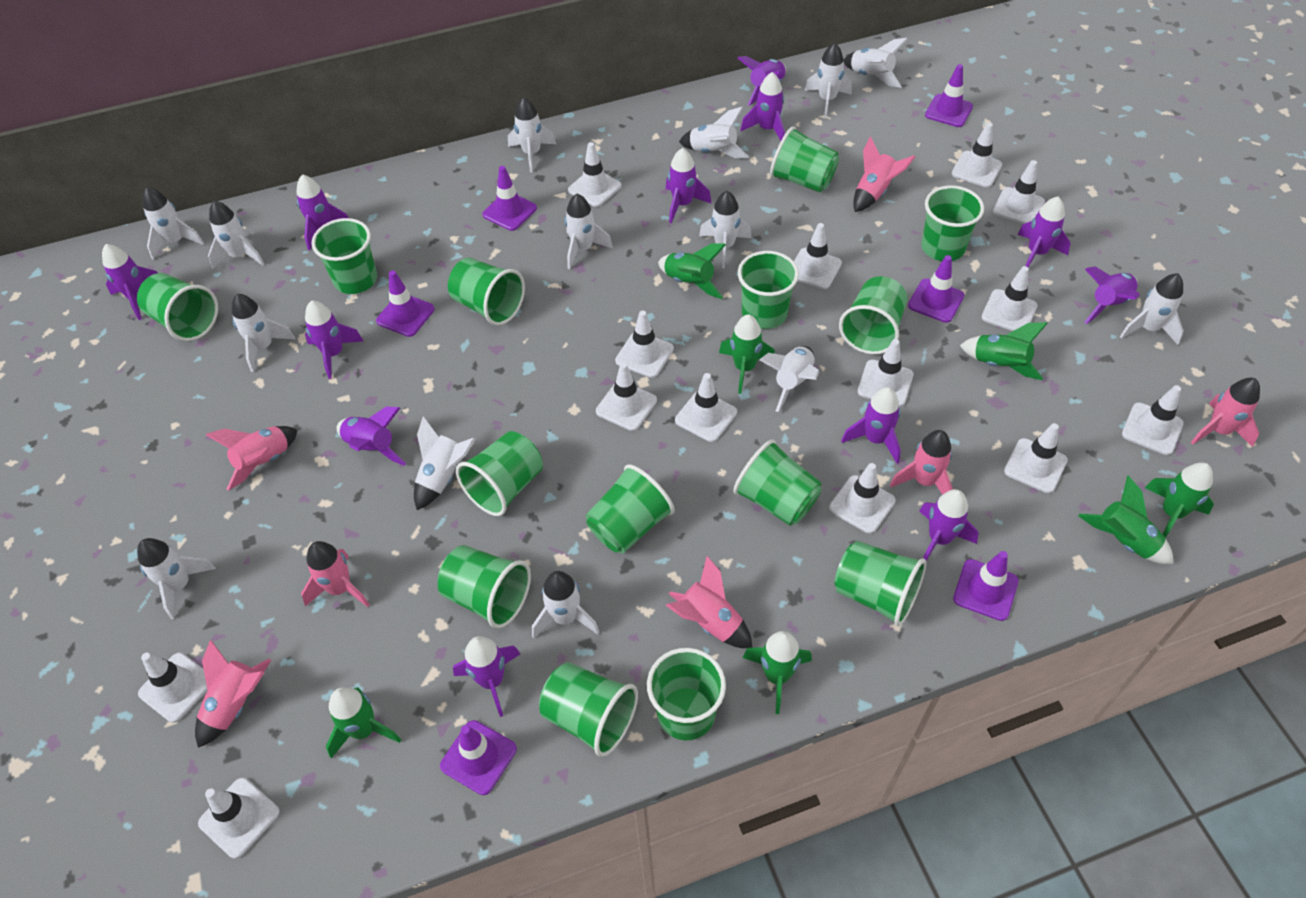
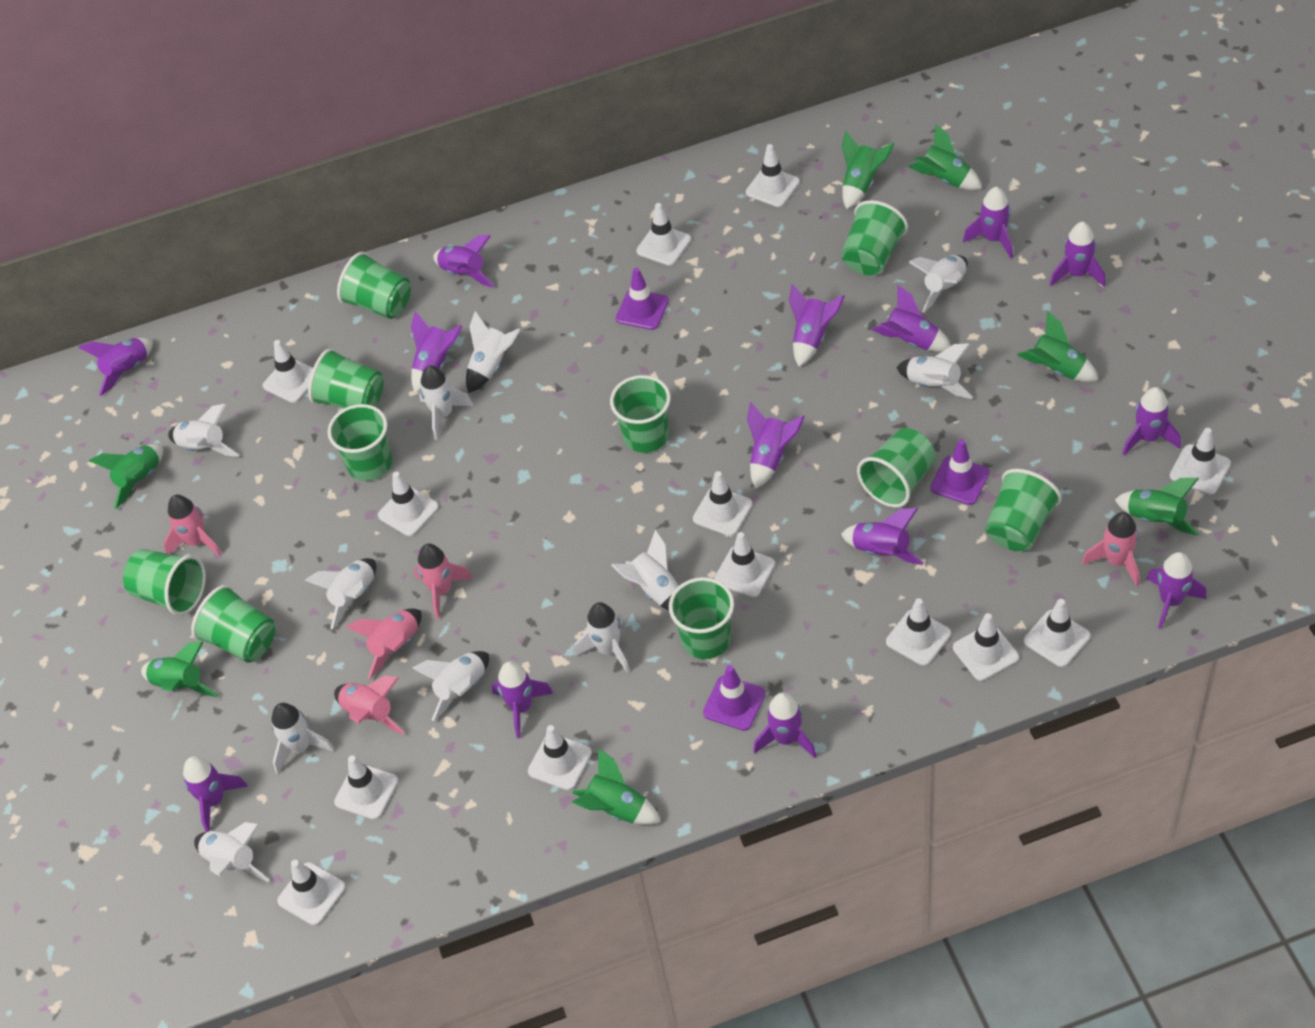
green cup: [137,273,218,341] [312,218,377,294] [438,545,531,629] [448,258,525,326] [456,431,543,516] [539,662,638,757] [586,464,675,553] [647,648,726,740] [733,439,822,526] [738,251,799,329] [770,126,839,192] [834,541,926,626] [839,276,907,354] [921,185,984,261] = 14 -> [123,549,206,616] [191,585,275,663] [308,348,383,409] [328,404,392,481] [337,252,411,319] [610,375,671,453] [669,577,734,659] [841,200,908,275] [857,428,936,508] [985,469,1062,551] = 10
pink rocket: [195,640,271,748] [206,426,297,491] [301,541,370,607] [666,556,753,648] [853,136,915,212] [890,430,953,495] [1191,378,1260,447] = 7 -> [163,495,222,556] [334,675,405,735] [346,608,422,679] [414,544,473,619] [1082,512,1139,586] = 5
purple rocket: [102,244,158,320] [296,174,349,250] [305,300,363,379] [337,406,406,466] [453,636,520,717] [666,148,712,223] [737,56,786,106] [741,72,785,141] [841,387,901,464] [919,489,978,561] [1018,197,1071,267] [1084,266,1140,324] = 12 -> [78,338,153,396] [183,756,248,832] [411,311,462,393] [433,235,494,288] [492,661,553,738] [747,402,805,489] [753,693,816,758] [789,284,845,367] [841,508,924,565] [872,285,950,352] [963,187,1013,258] [1050,222,1106,287] [1122,387,1181,456] [1147,552,1206,629] = 14
purple traffic cone: [376,271,435,337] [440,720,517,795] [483,166,537,231] [908,255,964,323] [925,64,973,127] [953,551,1019,621] = 6 -> [616,268,669,330] [703,665,765,731] [930,439,990,505] = 3
white rocket: [137,538,216,619] [142,187,204,260] [208,201,264,269] [232,294,295,372] [414,417,475,510] [508,97,556,172] [532,571,599,639] [565,194,613,269] [679,107,749,158] [699,191,752,269] [759,346,819,412] [805,43,852,117] [844,38,908,88] [1120,273,1184,345] = 14 -> [168,404,239,457] [194,822,270,882] [271,703,334,774] [305,558,376,630] [412,651,489,721] [419,365,473,440] [466,311,520,393] [574,602,630,673] [611,529,679,611] [896,343,973,399] [909,255,968,313] = 11
white traffic cone: [138,653,207,723] [198,778,280,859] [568,142,622,207] [596,363,657,431] [615,310,674,378] [675,373,737,442] [794,223,842,289] [829,463,896,534] [858,339,914,406] [952,123,1002,187] [981,266,1037,331] [993,160,1045,224] [1004,423,1068,493] [1122,385,1184,455] = 14 -> [263,340,313,403] [277,860,346,926] [334,755,398,820] [378,471,439,536] [528,725,592,790] [636,203,691,266] [693,471,753,536] [714,532,775,597] [746,144,800,207] [886,598,951,666] [953,613,1019,681] [1024,599,1090,667] [1170,428,1231,495] = 13

